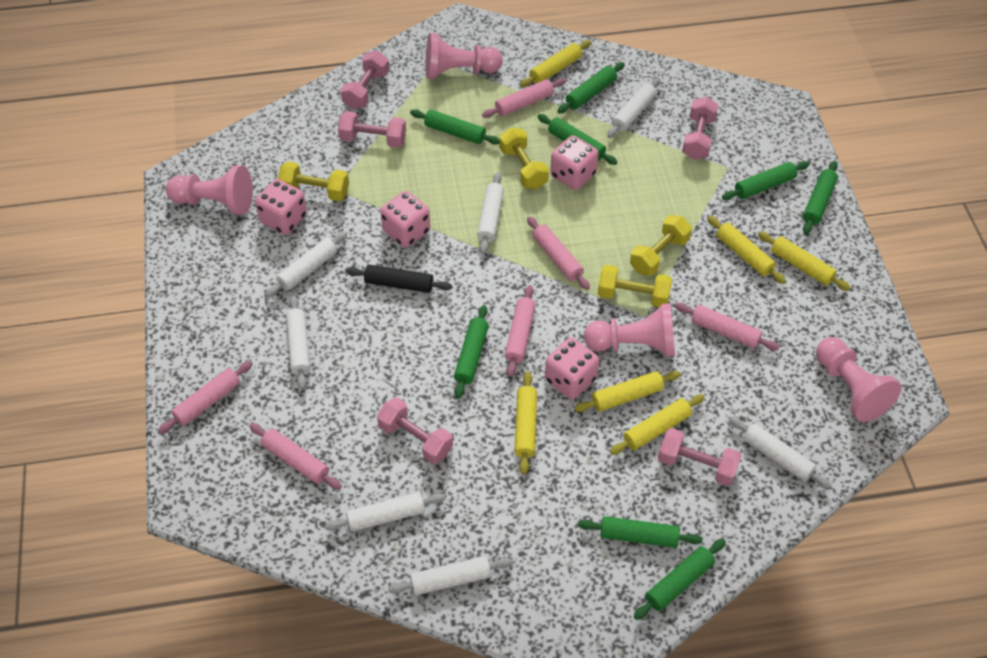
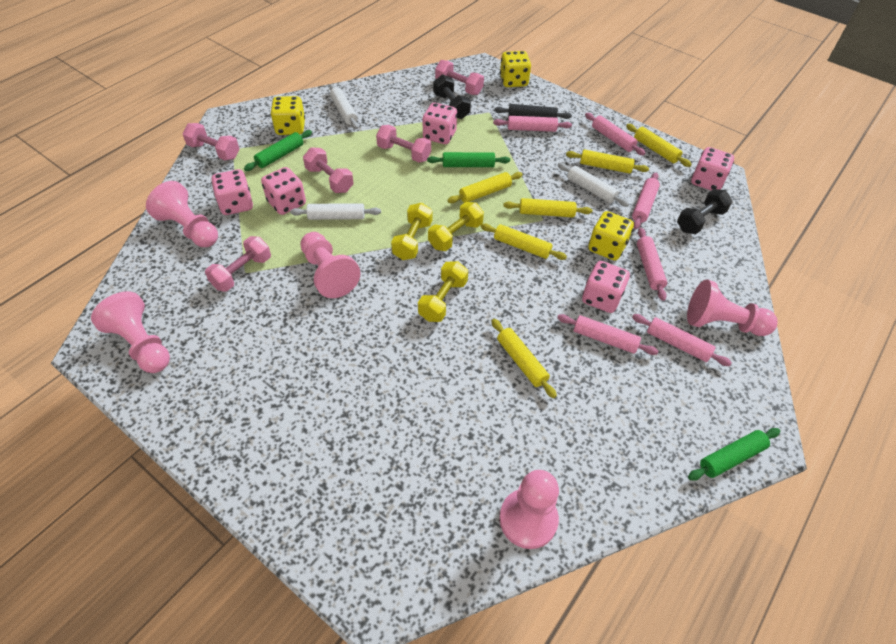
black dumbbell: none = 0 -> [433,74,471,119] [677,189,733,234] = 2
green rolling pin: [410,109,499,145] [454,305,489,398] [537,114,618,165] [557,62,625,113] [578,516,703,548] [634,539,726,620] [722,161,809,200] [803,161,838,234] = 8 -> [244,130,312,171] [427,152,510,167] [688,428,780,480] = 3
pink dice: [255,179,307,235] [380,191,430,248] [545,338,599,399] [550,135,598,190] = 4 -> [211,169,253,215] [261,167,306,215] [423,103,457,144] [582,261,630,313] [691,147,734,190] = 5
pink pawn: [166,165,253,215] [425,33,503,79] [584,303,675,357] [816,337,902,422] = 4 -> [91,291,170,373] [146,181,218,247] [300,232,361,298] [499,470,559,549] [687,279,777,336] = 5
white rolling pin: [265,232,347,297] [286,296,310,389] [325,492,446,532] [388,556,512,595] [477,172,504,254] [607,78,660,138] [729,417,831,489] = 7 -> [290,203,381,220] [329,84,358,129] [558,163,629,207] = 3
yellow dice: none = 0 -> [270,96,305,135] [500,51,531,87] [588,211,634,261] = 3
yellow dumbbell: [278,161,349,201] [499,127,549,189] [598,265,672,307] [630,215,692,276] = 4 -> [391,203,433,260] [418,261,468,322] [428,202,484,251] = 3

